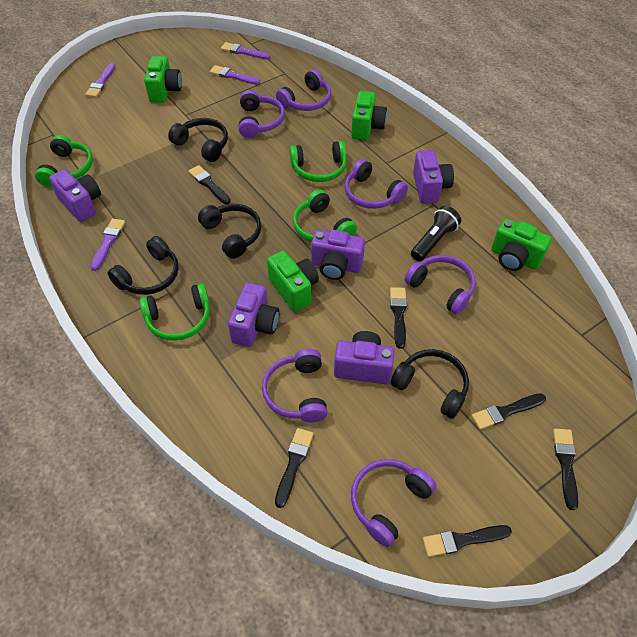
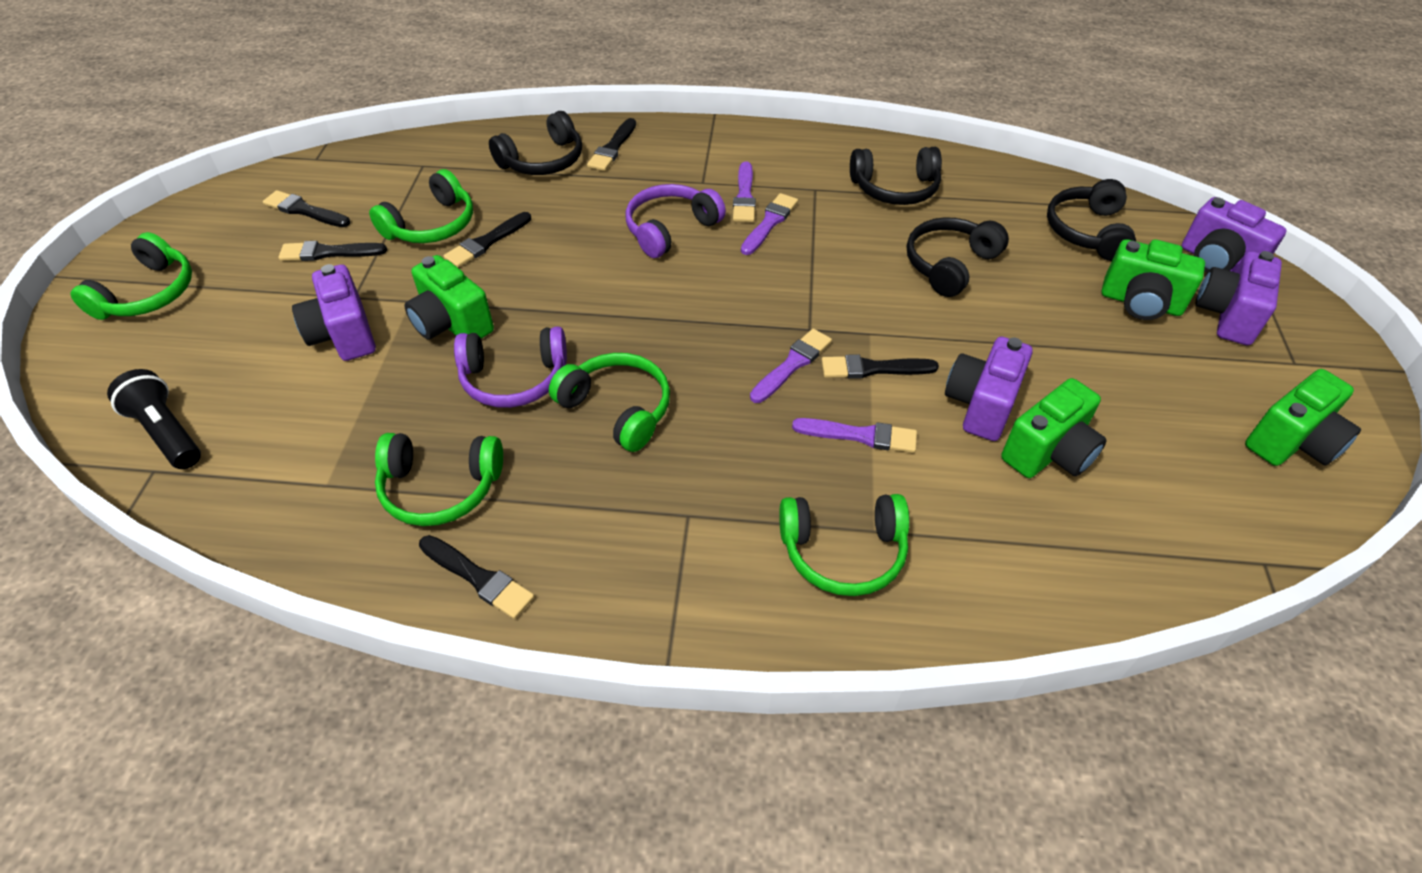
green headphones: [35,135,93,187] [139,283,210,341] [290,141,347,182] [293,189,357,242] = 4 -> [70,232,192,320] [369,169,473,243] [375,433,503,526] [549,353,670,452] [779,494,910,596] = 5
purple camera: [49,169,101,222] [228,282,279,347] [311,230,365,280] [334,331,395,384] [413,150,454,204] = 5 -> [292,264,376,361] [945,337,1033,441] [1182,197,1287,273] [1196,251,1282,345] = 4
purple headphones: [239,90,285,138] [262,349,327,423] [276,69,331,111] [345,159,408,209] [351,459,436,547] [405,255,476,315] = 6 -> [454,326,567,408] [625,184,726,258] = 2

